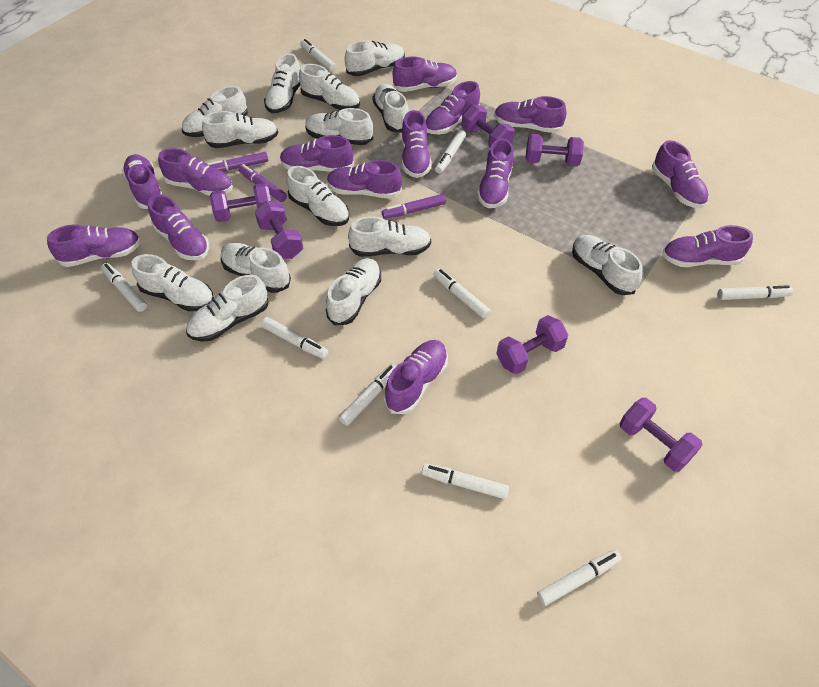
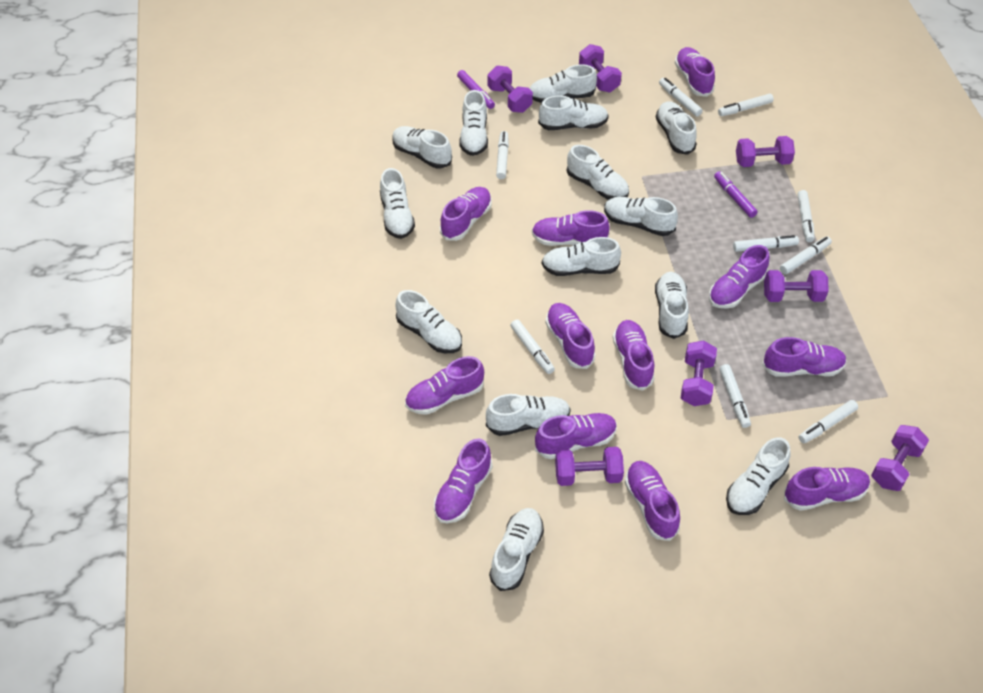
purple dumbbell: [210,183,271,222] [255,201,303,259] [462,104,514,148] [496,315,568,374] [526,134,584,166] [619,398,703,472] = 6 -> [488,66,533,113] [555,447,624,486] [579,44,622,92] [681,340,717,406] [736,136,795,167] [764,270,829,302] [871,425,929,491] = 7
purple marker: [208,152,268,172] [238,164,287,202] [382,194,446,219] = 3 -> [457,70,495,109] [714,171,758,218] = 2
purple shoe: [47,225,141,267] [122,154,163,209] [148,194,209,260] [158,148,233,196] [280,135,354,172] [327,160,402,199] [384,340,448,414] [393,57,457,92] [402,110,432,178] [425,81,480,134] [477,139,514,208] [494,96,567,133] [652,140,709,208] [662,225,753,267] = 14 -> [405,356,484,415] [434,438,493,523] [440,187,492,241] [532,210,610,246] [535,413,617,459] [545,303,596,369] [613,320,655,391] [625,461,680,541] [675,47,715,97] [709,245,769,308] [762,337,847,377] [784,467,870,511] = 12

